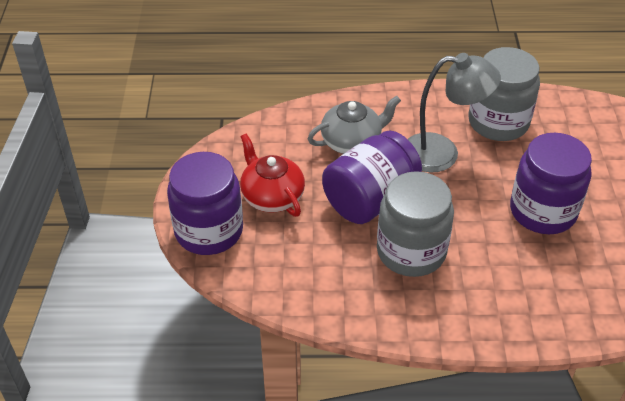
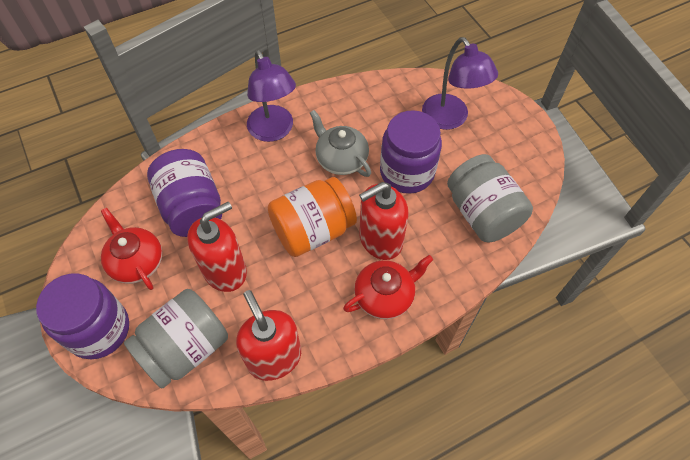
grey lamp: [408,53,501,172] = 1 -> none = 0
orange jar: none = 0 -> [268,177,357,257] = 1
purple lamp: none = 0 -> [247,50,296,142] [422,37,498,130] = 2
red soap dispenser: none = 0 -> [187,202,247,292] [236,290,301,381] [359,182,409,260] = 3
red teapot: [240,134,305,217] = 1 -> [101,208,162,290] [343,255,433,319] = 2

